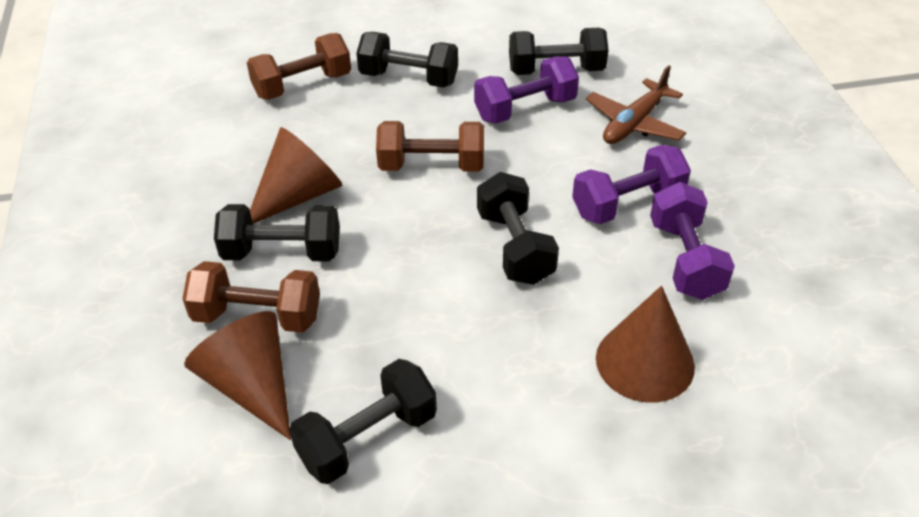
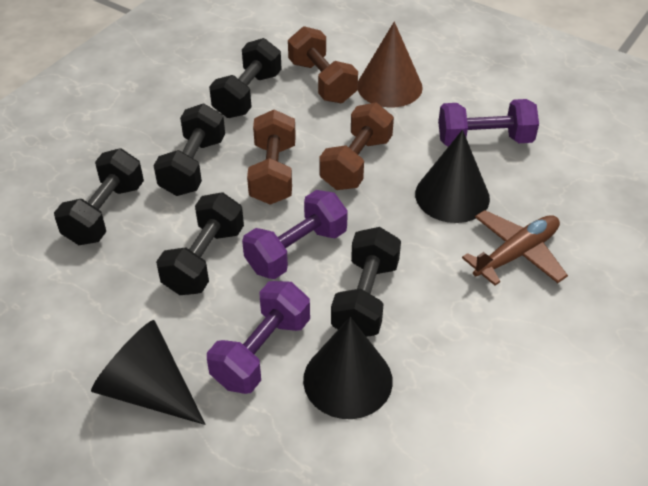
black cone: none = 0 -> [91,320,206,425] [303,317,393,419] [415,130,490,223] = 3
brown cone: [184,311,291,440] [250,127,342,224] [596,286,695,403] = 3 -> [358,22,423,108] = 1

